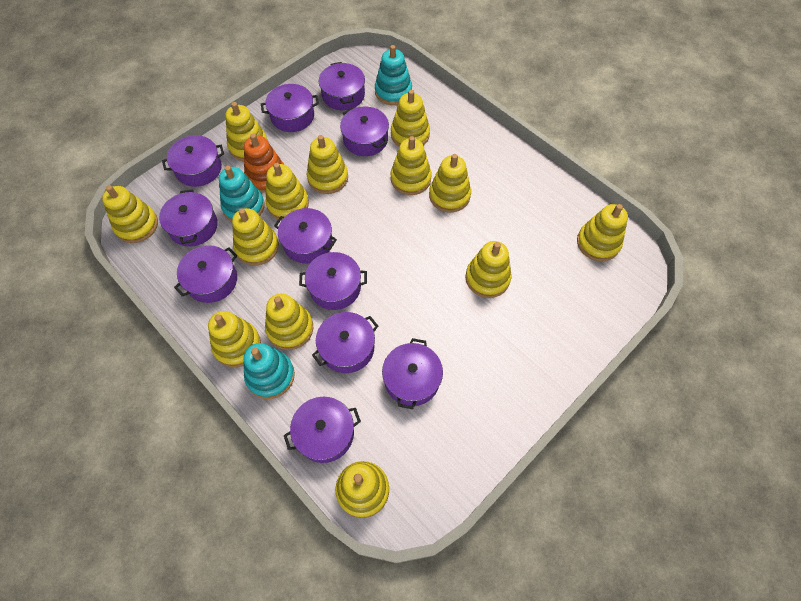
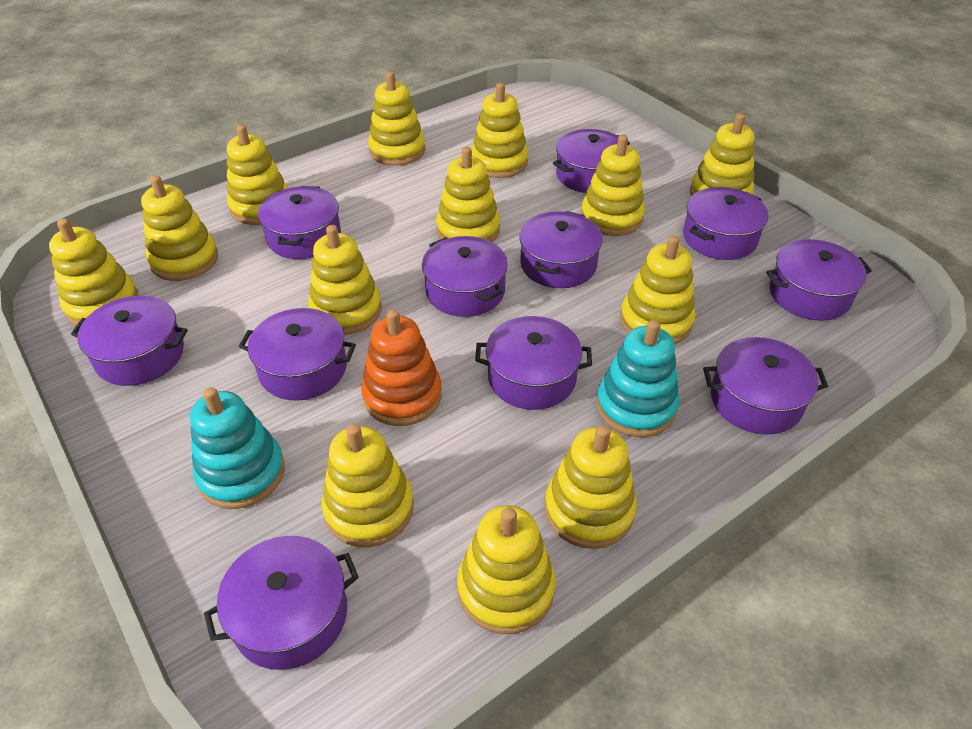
turquoise stacking toy: [219,166,265,222] [243,343,295,399] [375,45,412,105] = 3 -> [190,387,285,509] [597,320,679,437] = 2

